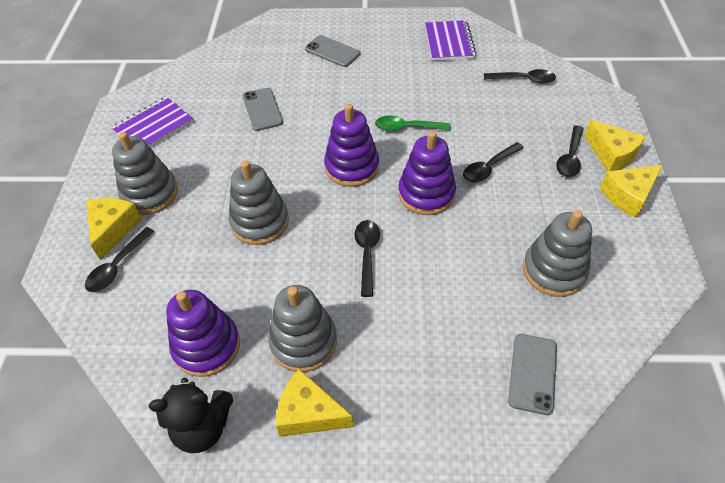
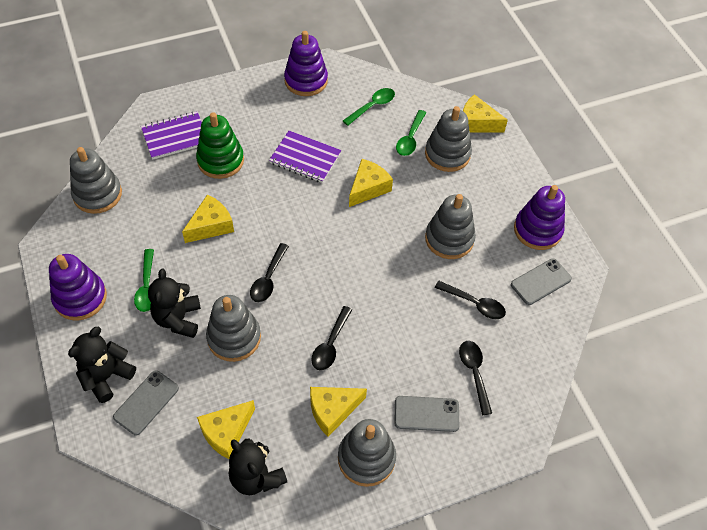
black spoon: [85,227,154,292] [354,220,380,297] [463,142,524,183] [484,69,556,84] [556,125,584,177] = 5 -> [250,243,289,302] [311,306,352,370] [435,281,506,319] [459,341,492,415] = 4
black teddy bear: [149,378,233,453] = 1 -> [68,326,136,403] [148,269,201,338] [229,438,287,495] = 3
green spoon: [375,115,451,131] = 1 -> [134,249,154,312] [343,88,395,126] [396,110,426,156] = 3
green stacking toy: none = 0 -> [196,112,244,179] = 1
grey stacking toy: [112,132,178,215] [229,160,289,245] [268,285,337,372] [523,210,592,297] = 4 -> [70,147,122,214] [206,295,261,362] [338,419,396,487] [425,106,472,172] [425,194,476,259] = 5
yellow cheese: [86,198,142,260] [276,369,354,437] [584,120,646,171] [600,165,663,218] = 4 -> [182,195,234,243] [197,400,255,459] [310,387,367,437] [349,159,393,207] [463,94,508,133] = 5

